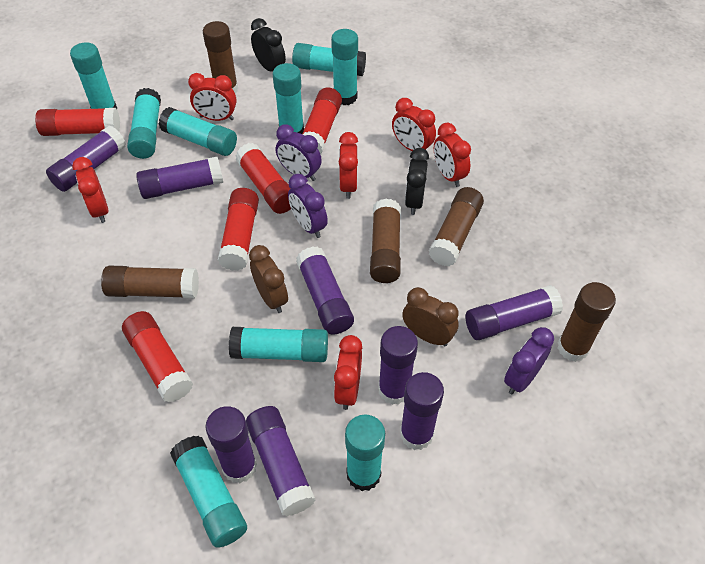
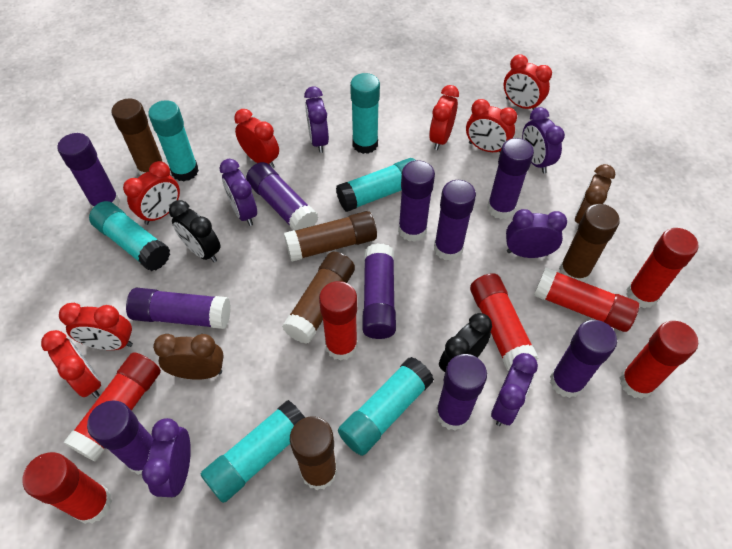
purple clock: [276,124,322,181] [288,174,328,238] [504,327,554,395] = 3 -> [142,418,191,498] [220,159,257,226] [304,87,329,153] [491,353,538,426] [506,209,567,258] [522,107,565,173] = 6
purple glue stick: [46,125,126,192] [136,157,223,199] [206,406,257,483] [246,406,316,516] [296,246,354,334] [378,326,418,405] [400,372,444,450] [466,285,563,340] = 8 -> [57,133,120,208] [87,400,154,475] [126,287,231,329] [246,162,318,231] [362,243,396,339] [398,160,435,242] [434,180,476,261] [436,354,487,431] [487,138,534,219] [550,320,617,398] = 10
red clock: [72,157,108,223] [188,73,237,121] [334,335,362,410] [339,132,358,199] [392,98,436,151] [434,123,471,187] = 6 -> [41,330,101,398] [59,303,133,350] [123,161,180,225] [234,109,279,168] [429,85,459,150] [466,99,517,152] [504,54,552,110] = 7
red glue stick: [35,108,120,136] [122,311,193,402] [218,188,259,271] [235,143,291,214] [302,87,342,155] = 5 -> [23,452,112,524] [64,352,161,462] [319,281,358,361] [470,273,539,372] [534,267,639,332] [620,321,698,399] [626,228,699,309] = 7
turquoise glue stick: [70,42,117,109] [127,88,161,159] [159,107,237,156] [170,436,247,548] [229,327,328,362] [273,63,304,134] [292,43,366,76] [331,29,358,105] [345,414,385,491] = 9 -> [89,201,170,271] [148,100,199,181] [201,400,305,503] [336,158,416,212] [338,357,434,456] [350,73,380,154] = 6

